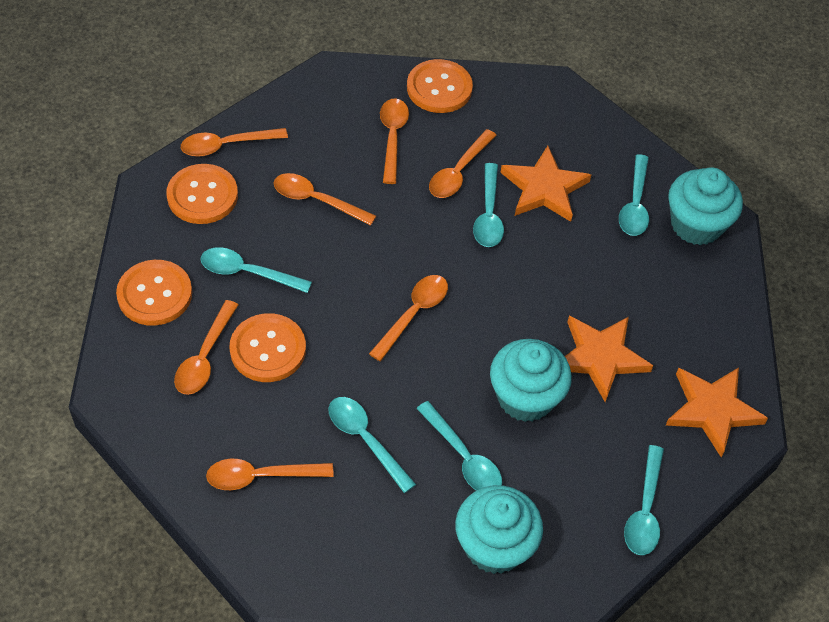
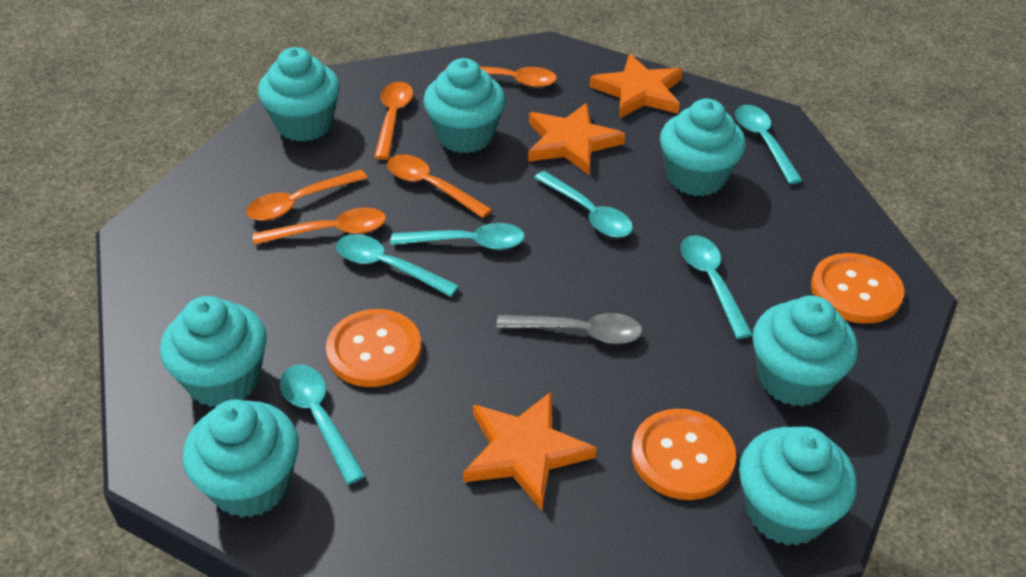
grey spoon: none = 0 -> [496,313,642,344] = 1
orange button: [116,260,192,326] [166,164,238,224] [229,313,306,382] [407,59,473,113] = 4 -> [326,309,421,387] [632,409,736,500] [811,253,904,324] = 3
orange spoon: [174,300,238,395] [181,128,288,157] [206,459,334,490] [274,173,376,226] [369,275,448,361] [380,98,409,184] [429,129,497,198] = 7 -> [246,169,367,221] [253,207,386,245] [374,82,413,160] [387,154,492,218] [446,66,557,87] = 5
turquoise cupcake: [455,485,543,574] [490,339,572,422] [668,167,743,245] = 3 -> [160,296,267,407] [183,399,299,518] [258,47,340,142] [423,58,505,153] [660,99,746,196] [739,427,857,546] [752,296,858,407] = 7

